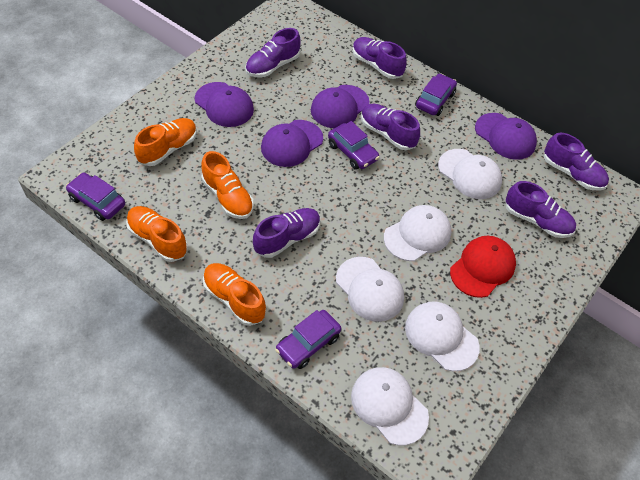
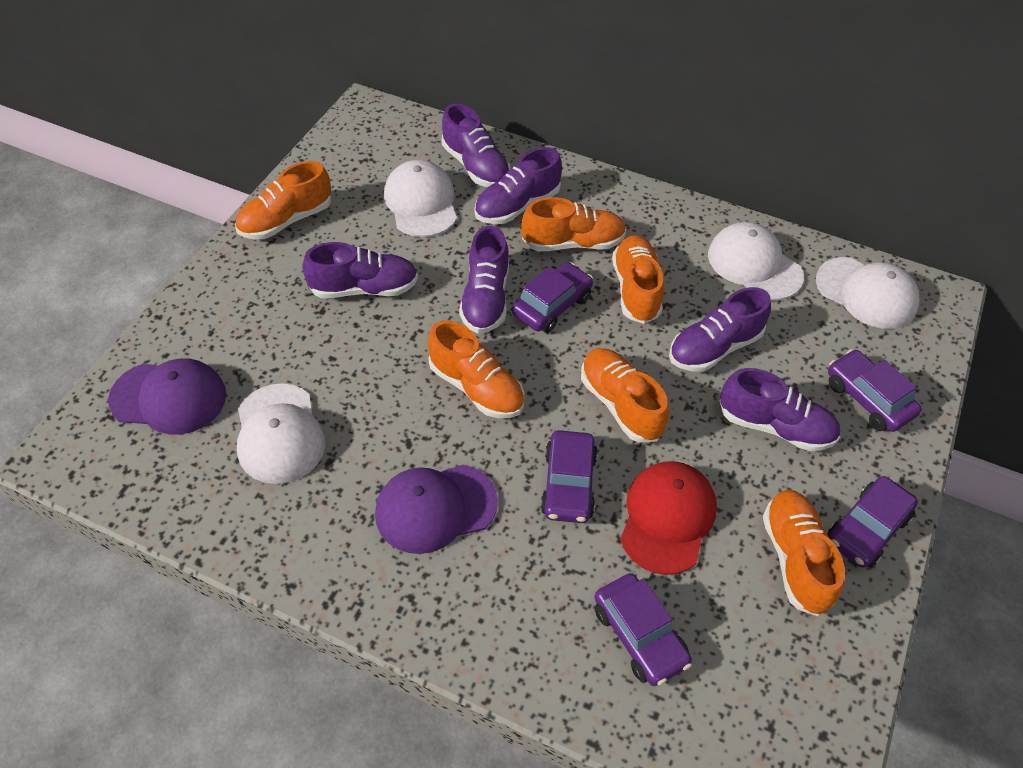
orange shoe: [126,206,188,262] [134,118,197,166] [201,151,254,219] [203,263,266,326] = 4 -> [235,161,331,239] [428,320,524,418] [521,197,626,251] [581,348,669,443] [612,235,664,324] [763,490,845,616] = 6
purple cap: [195,82,254,127] [261,120,323,167] [311,85,369,128] [475,113,537,160] = 4 -> [108,359,226,435] [375,465,498,554] = 2
purple car: [66,173,125,221] [275,310,341,369] [328,121,379,170] [415,74,457,116] = 4 -> [512,262,593,333] [541,430,598,523] [595,573,692,686] [827,476,918,568] [828,349,922,432] = 5
white cap: [336,257,404,322] [351,367,429,445] [384,205,451,261] [405,301,480,371] [438,149,502,199] = 5 -> [237,383,325,484] [384,160,457,237] [708,222,804,300] [816,257,919,329] = 4

